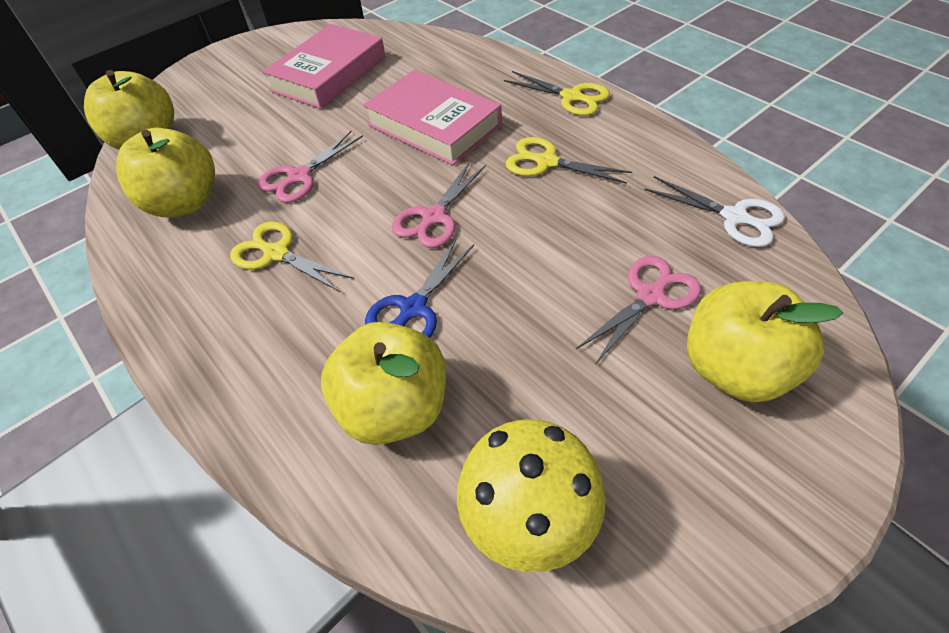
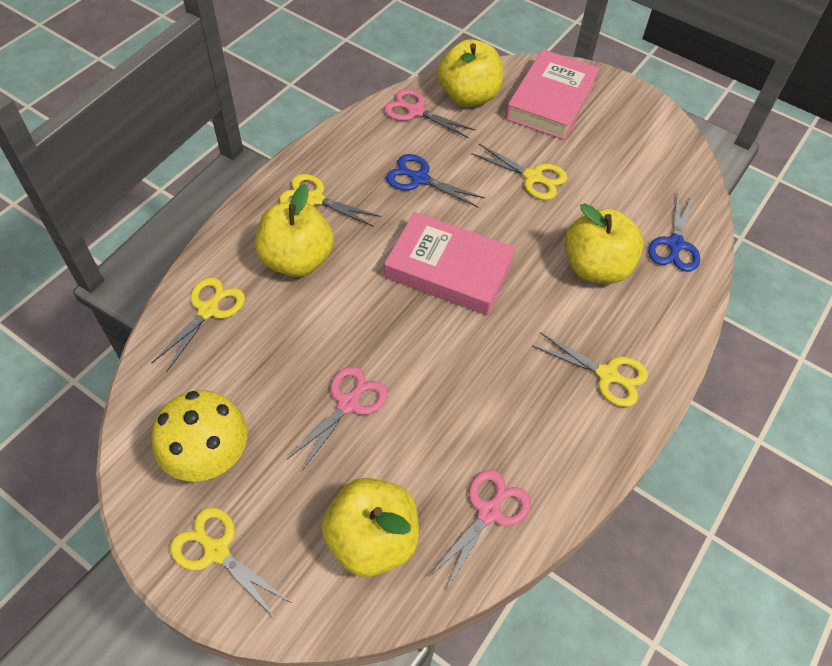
blue scissors: [365,240,474,338] = 1 -> [386,154,485,208] [648,192,700,272] = 2
white scissors: [644,176,785,247] = 1 -> none = 0
yellow scissors: [230,222,354,292] [504,71,610,116] [506,137,632,184] = 3 -> [151,277,245,372] [170,507,290,618] [279,174,381,227] [471,144,567,200] [532,332,648,407] = 5

